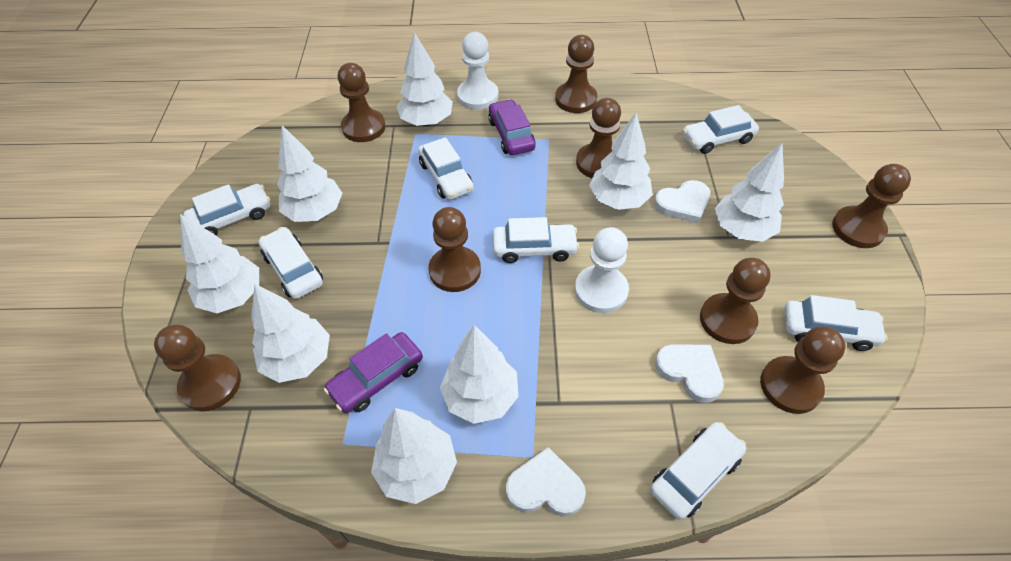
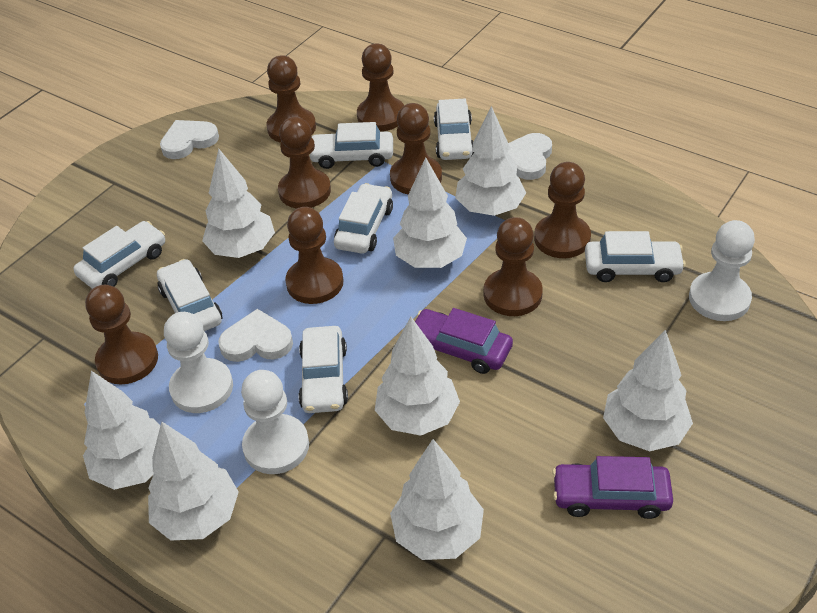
white pawn: [457,32,499,110] [575,227,629,313] = 2 -> [164,312,233,413] [241,370,309,474] [689,220,755,321] = 3

